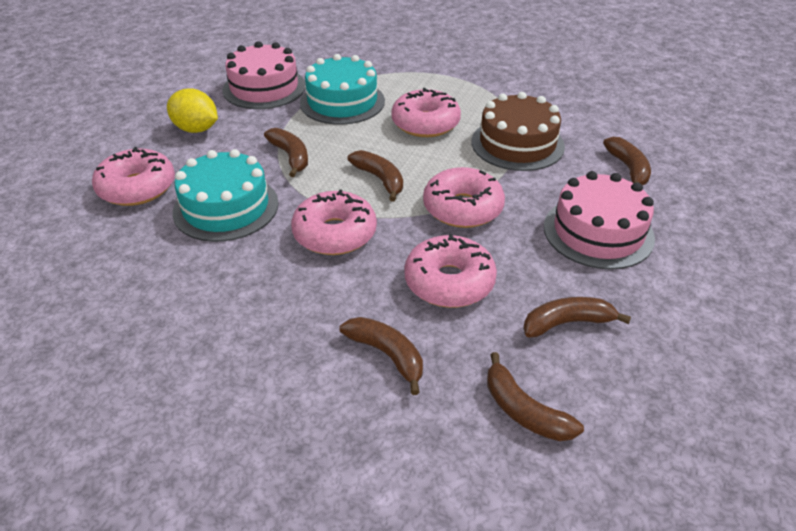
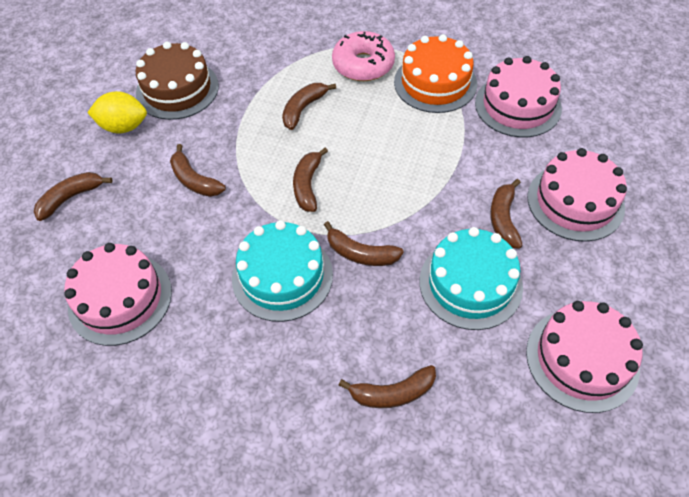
brown banana: [264,128,308,177] [340,317,423,395] [347,150,403,202] [487,352,584,441] [523,297,631,338] [603,137,651,185] = 6 -> [34,172,113,221] [170,144,226,197] [282,83,336,130] [293,147,328,212] [324,221,404,266] [339,365,436,408] [490,179,522,249] = 7
orange cake: none = 0 -> [394,34,477,113] = 1
pink cake: [223,41,306,109] [544,171,655,270] = 2 -> [64,243,172,346] [475,56,562,137] [526,301,643,413] [527,148,627,242] = 4
pink donut: [92,147,175,206] [291,190,377,255] [391,88,461,137] [404,234,497,308] [423,167,505,228] = 5 -> [332,31,395,81] = 1

